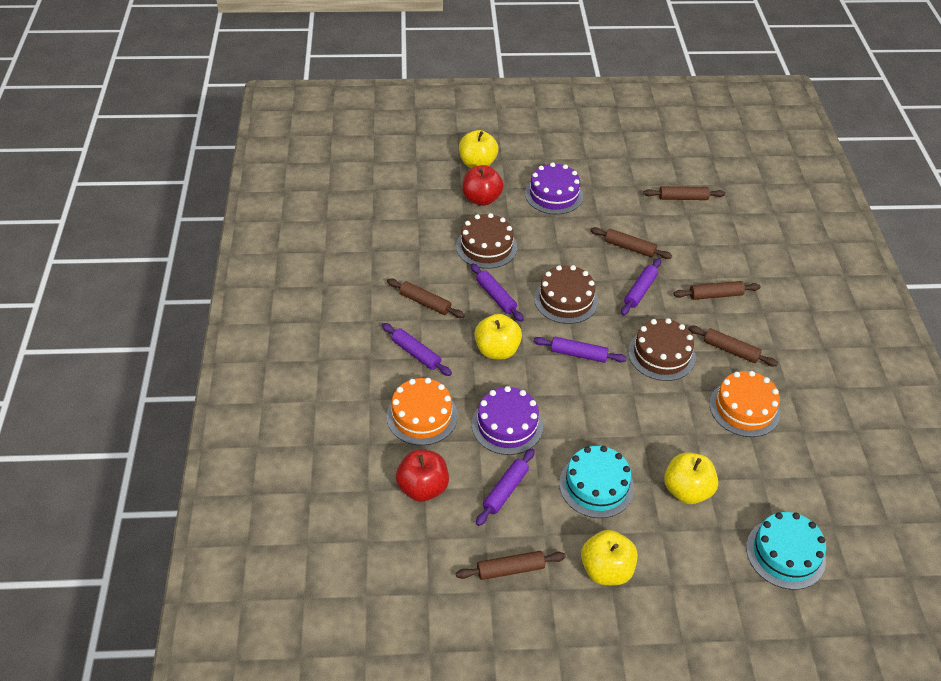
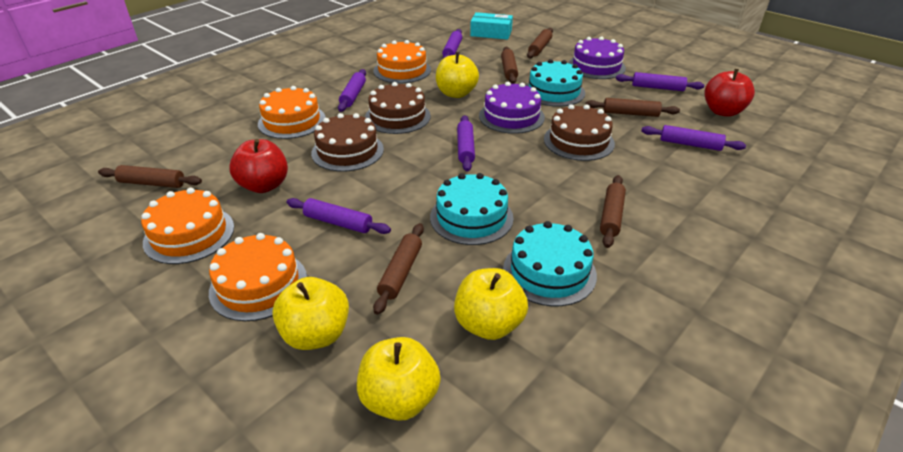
orange cake: [386,378,458,445] [709,371,780,437] = 2 -> [141,188,234,264] [209,233,307,321] [258,86,326,139] [374,40,431,83] = 4
purple rolling pin: [382,323,452,376] [471,263,524,322] [476,448,535,526] [533,337,627,363] [621,258,661,315] = 5 -> [287,198,391,234] [338,69,366,112] [442,29,462,59] [457,115,475,172] [616,72,704,91] [641,125,746,151] = 6
turquoise box: none = 0 -> [470,12,513,40] = 1
turquoise cake: [559,446,634,518] [746,512,826,590] = 2 -> [430,173,514,245] [503,221,597,306] [526,59,585,107] = 3

